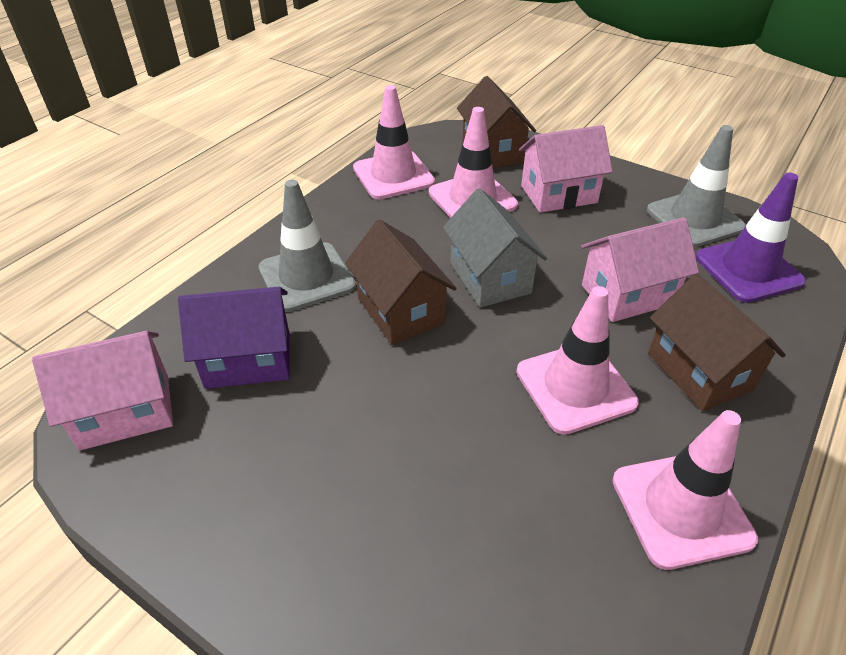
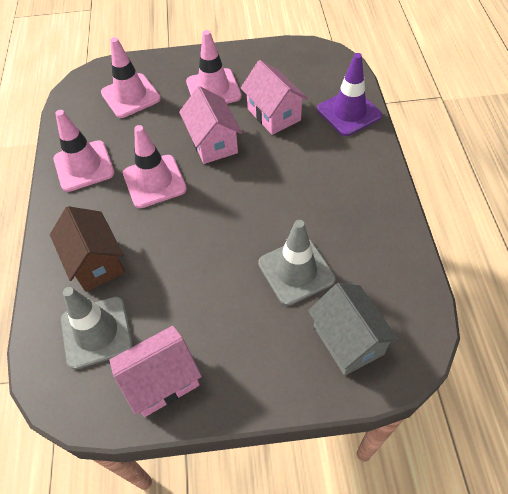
brown house: [345,219,457,345] [457,76,536,168] [648,274,786,412] = 3 -> [50,206,125,292] = 1
purple house: [178,287,290,389] = 1 -> none = 0

